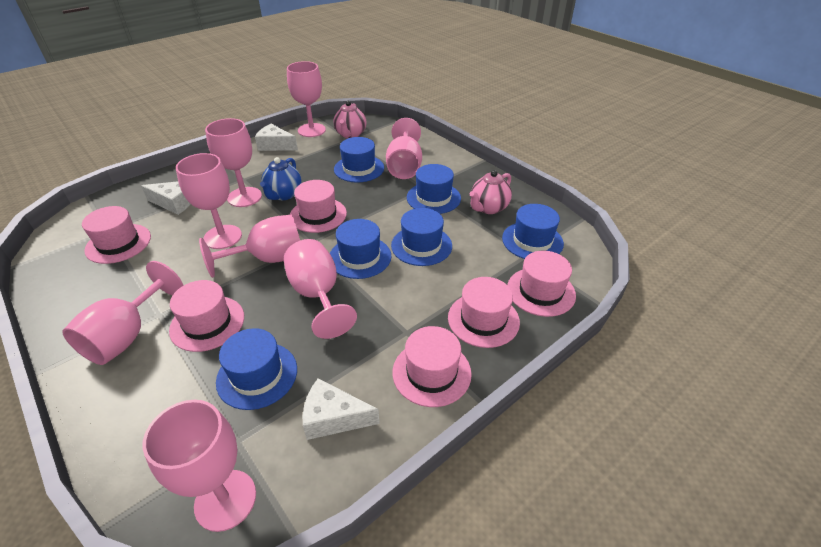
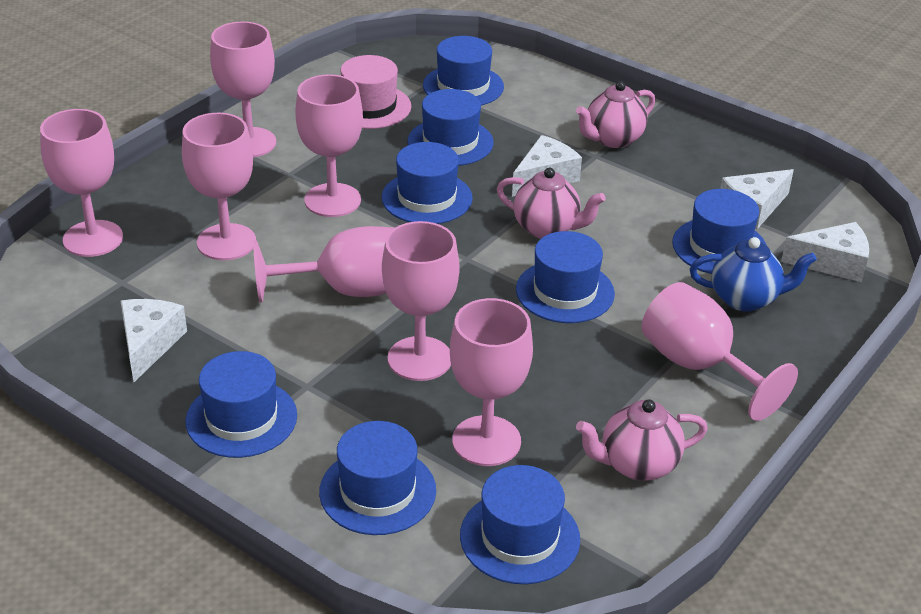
blue hat: [216,328,297,410] [330,219,392,279] [334,137,384,182] [391,208,452,266] [407,164,461,214] [502,204,564,259] = 6 -> [185,351,297,458] [319,421,436,535] [382,142,473,224] [408,89,494,166] [423,36,504,106] [460,465,580,584] [516,231,615,323] [672,189,766,274] = 8
pink hat: [82,206,151,264] [169,280,244,352] [290,180,347,233] [392,326,472,407] [448,277,520,348] [507,251,576,317] = 6 -> [340,55,411,129] = 1
pink teapot: [333,101,366,139] [469,170,512,214] = 2 -> [497,168,606,238] [576,81,655,148] [576,399,708,481] = 3
white cheese: [141,181,190,215] [255,124,298,151] [303,378,380,440] = 3 -> [121,299,187,382] [512,135,582,197] [720,169,794,229] [781,222,869,282] = 4

